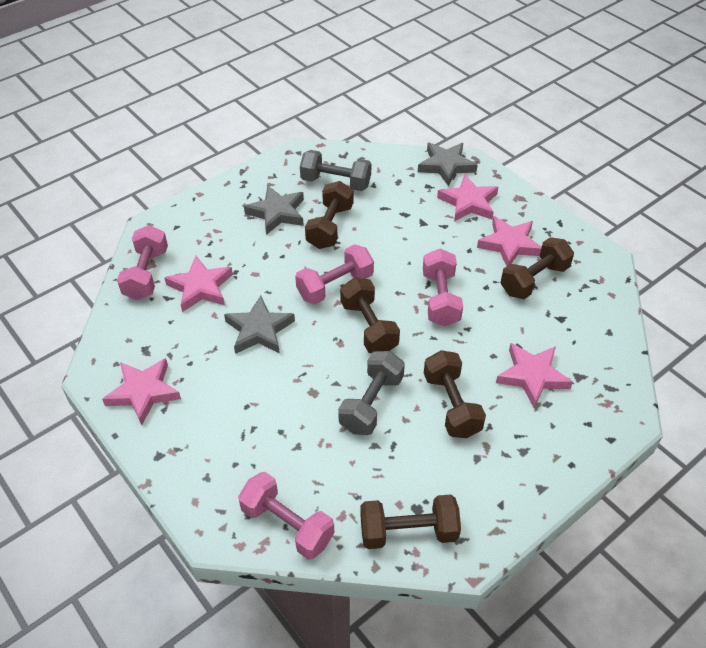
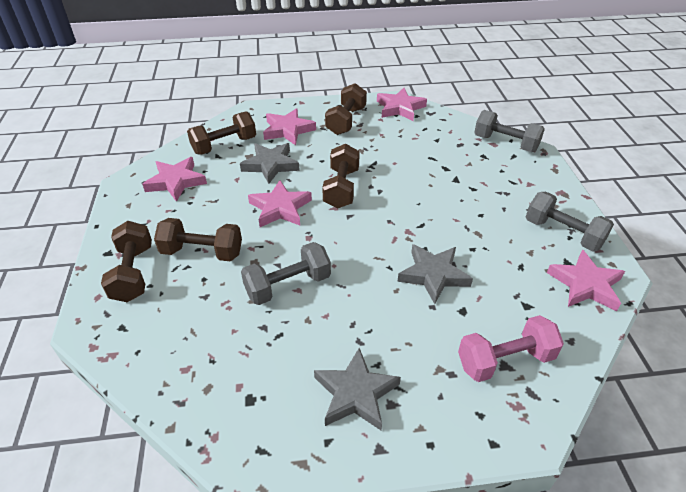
grey dumbbell: [300,150,372,191] [338,351,405,435] = 2 -> [241,242,331,305] [474,110,545,152] [526,192,614,251] = 3
pink dumbbell: [117,225,168,300] [238,472,334,560] [295,244,374,305] [423,249,463,326] = 4 -> [458,315,564,382] = 1

